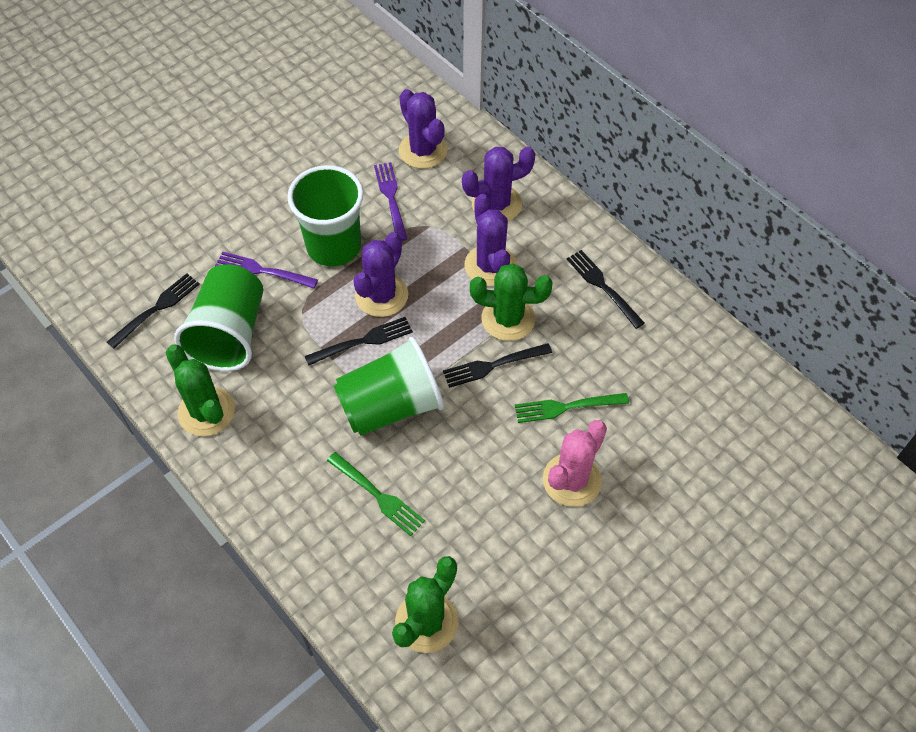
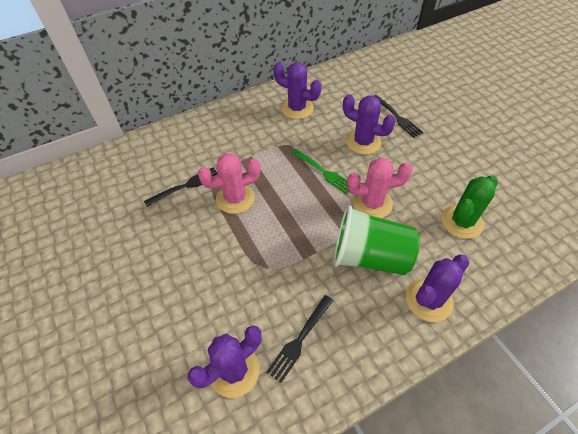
black fork: [107,273,200,348] [305,317,413,366] [443,343,552,388] [567,250,645,329] = 4 -> [144,167,218,207] [266,295,334,383] [374,95,424,138] = 3
green cactus: [166,345,235,436] [392,556,458,653] [470,263,553,341] = 3 -> [441,175,498,239] = 1
green cup: [174,264,263,371] [287,165,364,266] [334,337,444,436] = 3 -> [334,205,420,275] = 1
green fork: [327,452,425,536] [515,393,629,423] = 2 -> [291,149,349,194] = 1
pink cactus: [543,420,607,507] = 1 -> [198,153,260,214] [347,158,413,218] = 2
purple fork: [215,252,318,289] [374,162,407,241] = 2 -> none = 0

